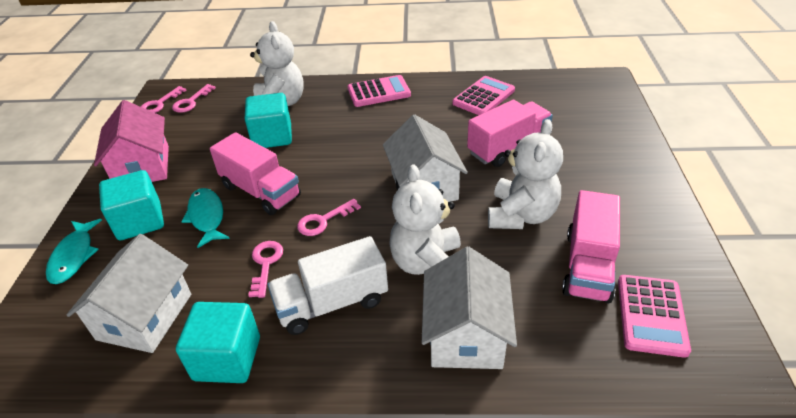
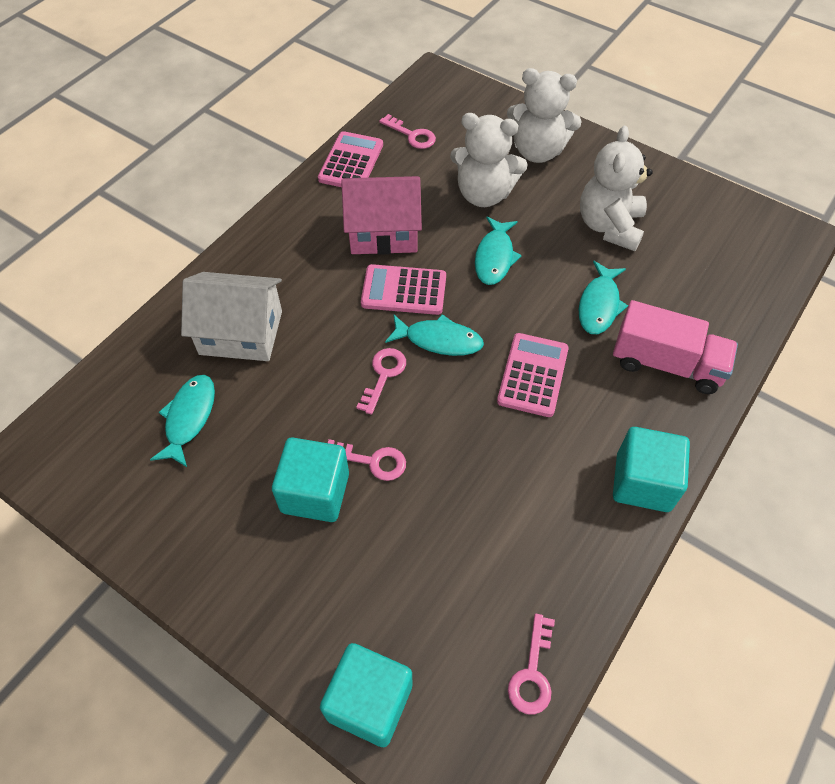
pink truck: [210,132,301,215] [467,100,553,167] [562,190,620,303] = 3 -> [613,300,738,394] = 1
turquoise fish: [46,219,102,284] [181,188,230,248] = 2 -> [150,375,215,467] [385,314,484,356] [475,216,522,285] [579,261,628,334] = 4
white house: [66,234,191,353] [383,114,468,202] [422,247,517,369] = 3 -> [181,272,282,361] = 1
white truck: [268,236,388,335] = 1 -> none = 0

